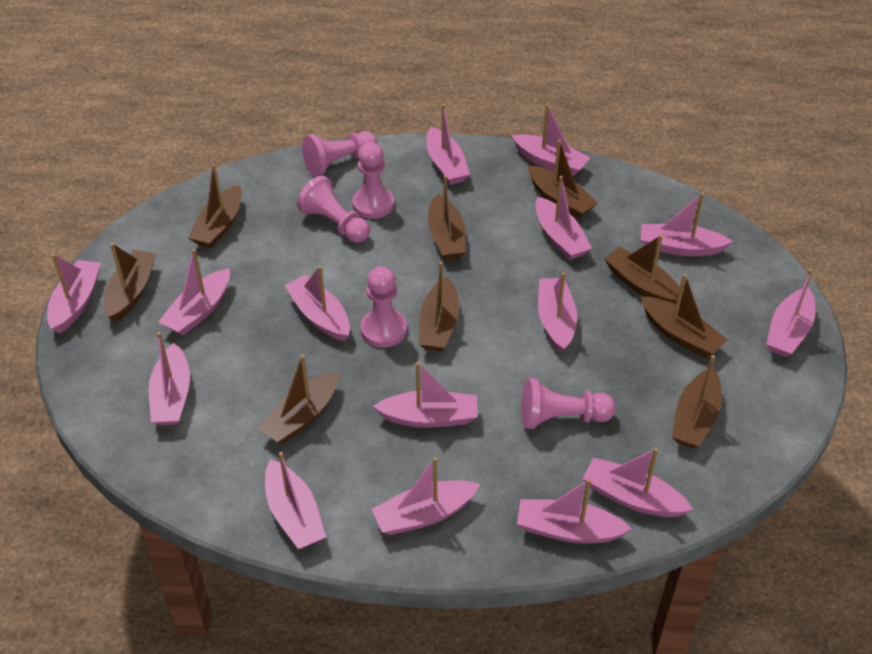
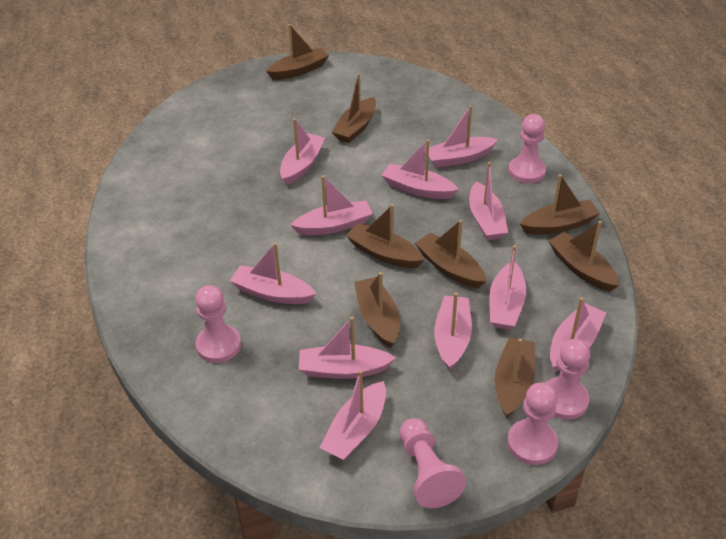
brown boat: [104,243,156,322] [188,164,242,248] [257,355,339,444] [419,262,459,352] [428,175,466,260] [528,140,598,219] [604,235,683,304] [641,274,727,358] [672,355,722,448] = 9 -> [266,24,329,80] [332,73,376,143] [346,204,424,268] [354,272,399,348] [415,220,486,288] [494,337,535,418] [520,174,600,235] [548,221,619,292] = 8
pink boat: [47,254,101,334] [149,332,190,425] [158,249,230,336] [265,452,326,549] [284,266,350,341] [372,457,480,535] [373,362,478,428] [426,104,470,185] [512,104,590,176] [517,479,632,543] [536,176,592,260] [538,272,577,353] [583,448,693,517] [641,193,733,256] [766,269,816,357] = 15 -> [230,242,316,304] [280,118,325,185] [291,175,373,235] [299,317,396,379] [320,370,386,460] [381,139,459,199] [425,105,498,168] [434,293,472,370] [469,162,508,240] [489,245,526,330] [550,297,606,372] = 11

